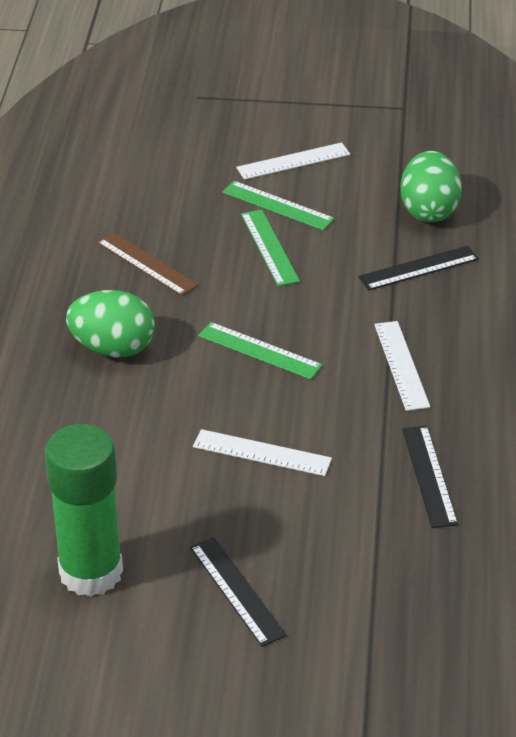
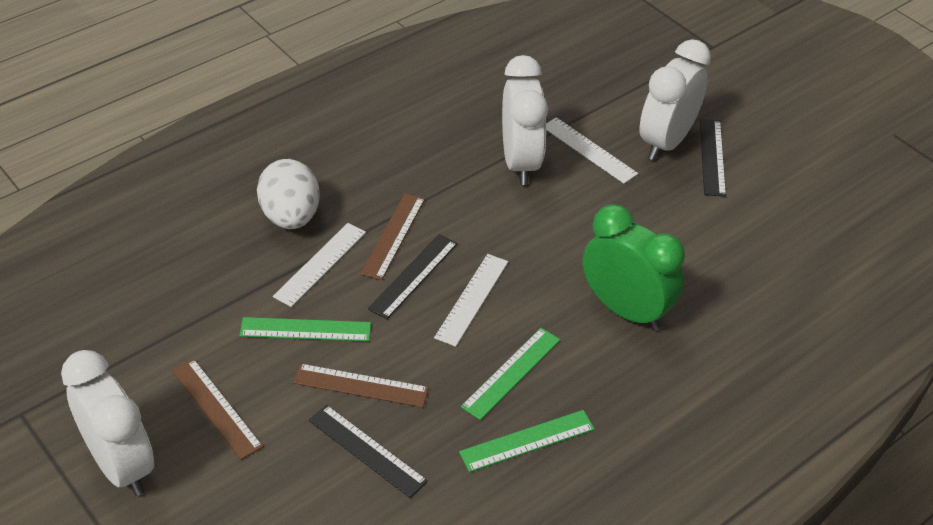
brown ruler: [97,232,198,296] = 1 -> [172,359,263,460] [293,363,429,407] [360,193,425,280] = 3
green clock: none = 0 -> [583,204,685,331] = 1
green egg: [66,290,155,357] [401,151,462,222] = 2 -> none = 0
green glue stick: [45,424,123,597] = 1 -> none = 0
white clock: none = 0 -> [61,350,154,496] [502,55,548,185] [639,39,711,160] = 3
white egg: none = 0 -> [257,159,320,229] = 1

